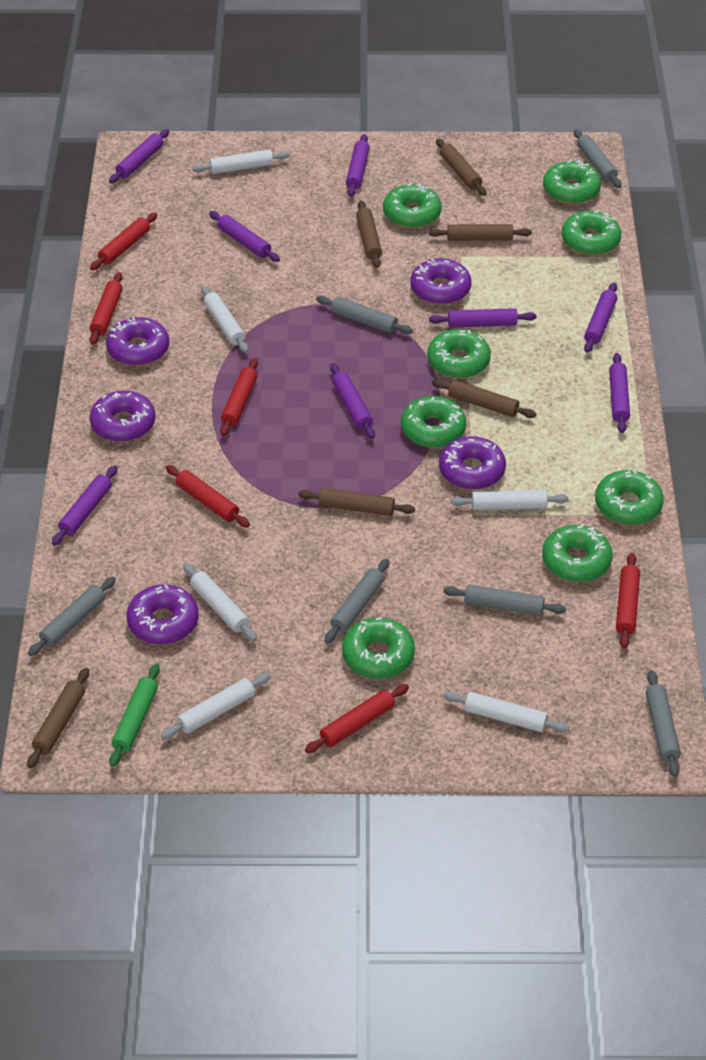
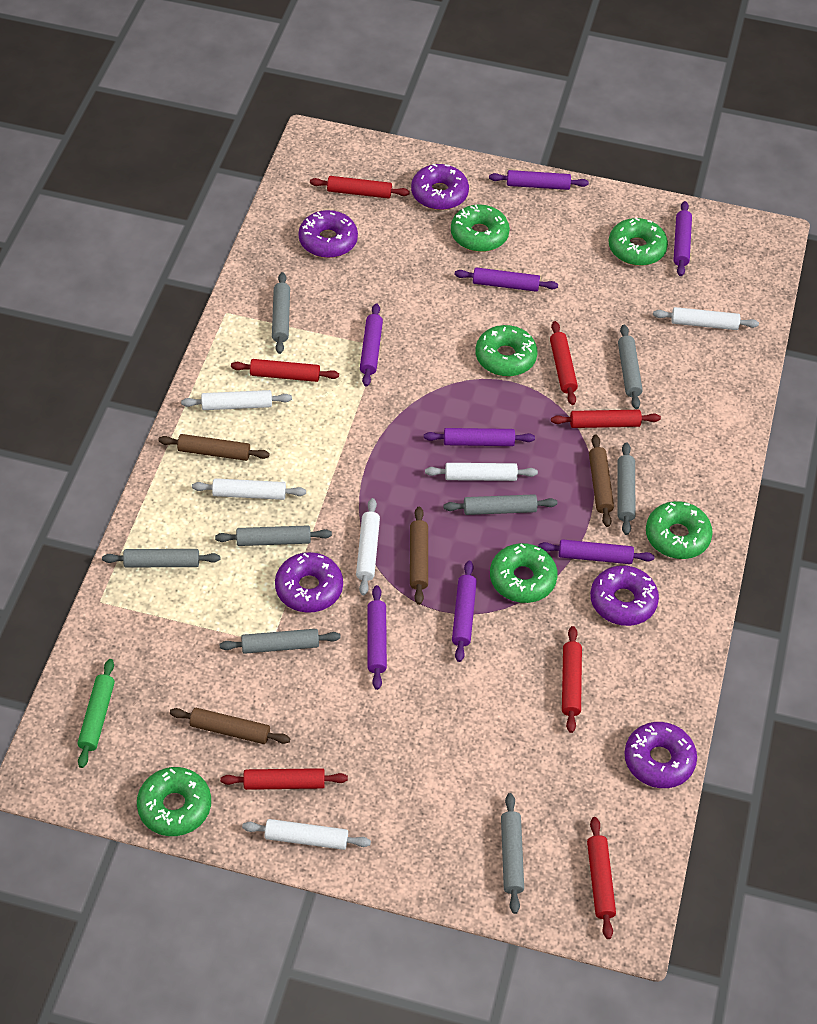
brown rolling pin: [27,668,89,768] [299,488,415,516] [356,200,382,268] [429,224,532,241] [432,379,536,418] [436,138,486,196] = 6 -> [158,434,270,461] [170,708,290,744] [410,507,428,605] [589,435,614,527] = 4
green donut: [342,617,415,679] [383,183,442,228] [401,396,466,448] [427,329,491,378] [542,524,613,582] [543,159,601,204] [562,210,622,255] [595,470,664,525] = 8 -> [137,767,211,836] [451,205,510,252] [476,325,537,377] [490,543,558,603] [609,218,668,266] [646,501,713,559] = 6
grey rolling pin: [28,577,116,656] [316,296,413,334] [325,559,389,644] [443,584,566,616] [574,129,621,188] [646,670,681,777] = 6 -> [102,549,220,567] [215,525,332,546] [219,629,341,654] [272,272,290,354] [443,494,557,515] [501,793,524,914] [618,325,643,409] [618,442,636,535] = 8
red rolling pin: [89,272,123,345] [90,213,157,270] [166,465,250,527] [220,358,258,436] [305,684,409,753] [616,553,640,648] = 6 -> [220,768,348,790] [231,359,339,382] [310,176,410,198] [550,321,578,405] [551,410,661,428] [562,626,582,733] [587,817,616,939] = 7

